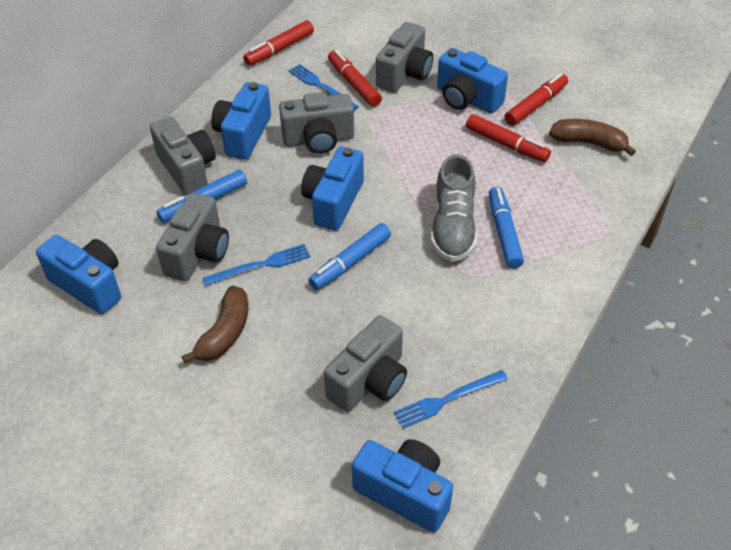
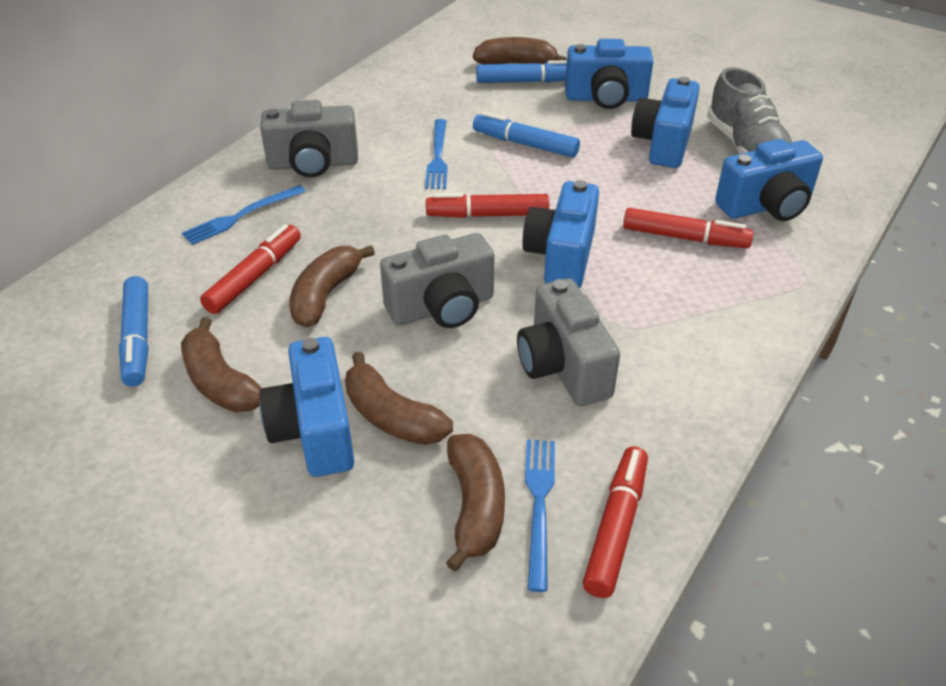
brown banana: [182,285,248,363] [549,119,636,156] = 2 -> [181,317,262,412] [289,245,375,327] [345,352,453,445] [446,434,505,572] [473,37,567,64] = 5
grey camera: [150,117,216,195] [156,193,229,281] [279,92,354,154] [324,315,407,412] [376,22,433,93] = 5 -> [260,100,358,177] [380,233,495,328] [517,279,620,406] = 3

